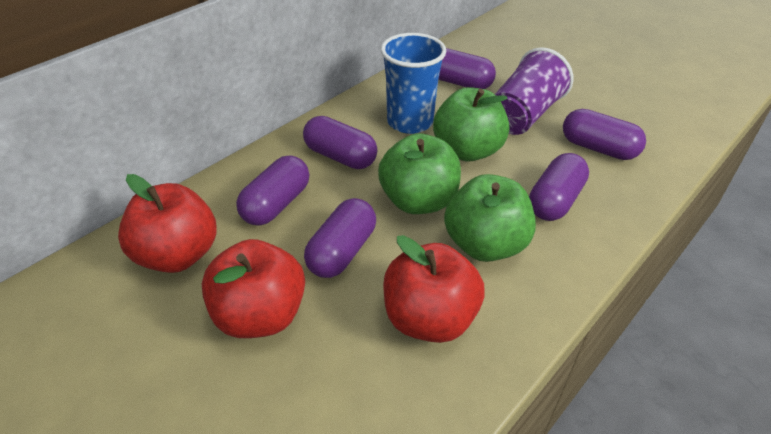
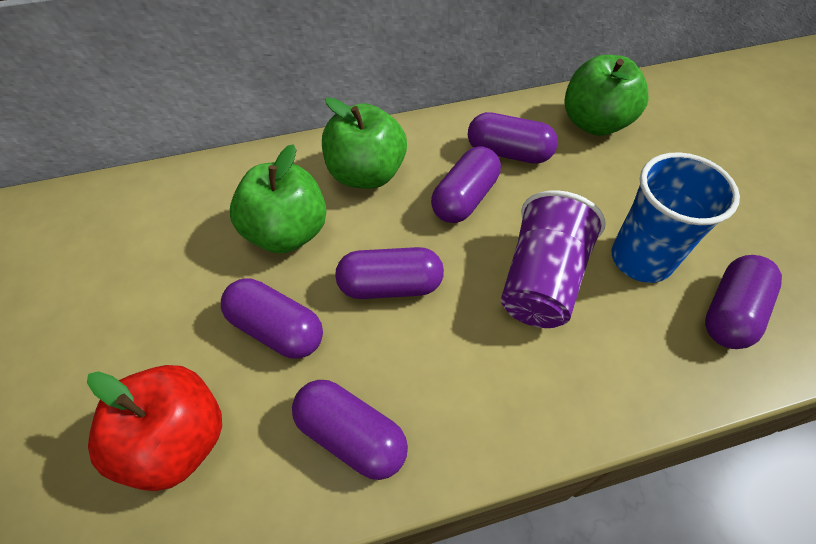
red apple: [118,174,217,273] [202,239,305,338] [383,235,484,343] = 3 -> [87,365,222,491] = 1

